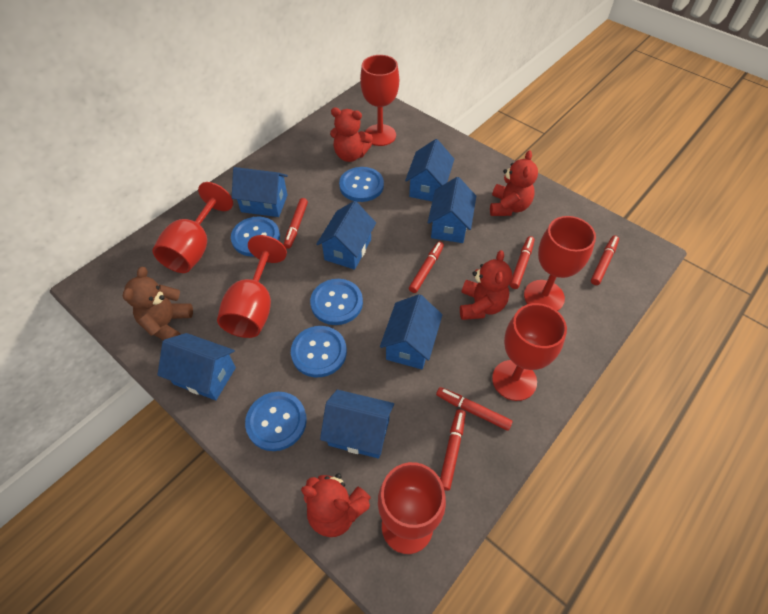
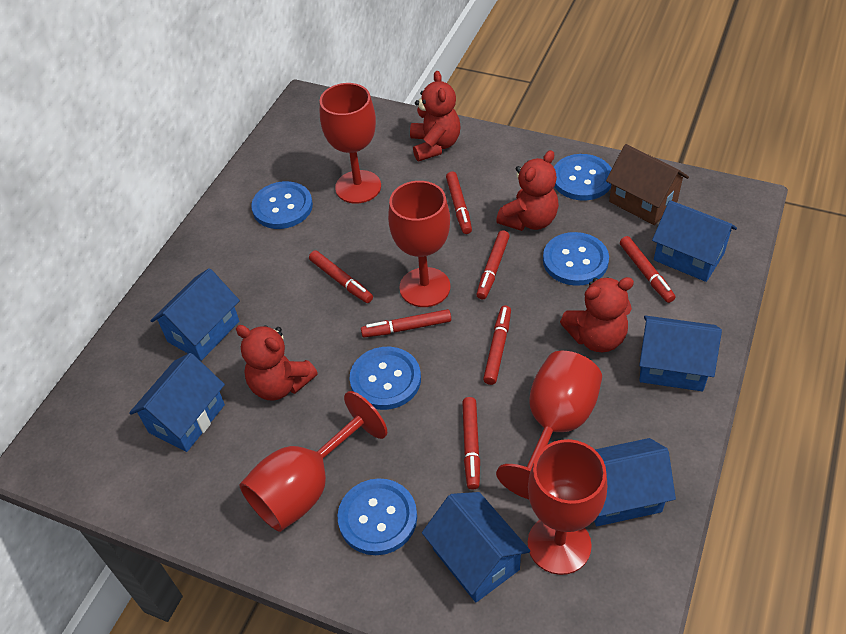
blue house: [157,333,236,400] [232,167,288,217] [316,201,376,270] [320,390,394,459] [380,294,442,369] [405,139,454,201] [428,177,476,243] = 7 -> [129,353,225,452] [150,268,240,361] [422,492,530,602] [594,438,676,526] [639,316,722,391] [652,200,737,282] = 6
brown house: none = 0 -> [606,144,689,225] = 1
brown teddy bear: [123,267,193,340] = 1 -> none = 0
red goblet: [152,182,233,273] [217,235,287,338] [360,55,399,146] [378,462,446,554] [492,303,567,401] [524,216,596,311] = 6 -> [240,391,387,532] [320,83,381,204] [388,181,450,307] [496,351,602,499] [528,439,607,575] = 5
red marker: [284,198,308,249] [409,241,444,293] [436,387,513,431] [440,409,466,491] [510,236,535,289] [591,235,619,285] = 6 -> [309,250,373,303] [361,309,451,337] [446,172,472,234] [462,397,480,490] [476,230,510,300] [483,305,511,385] [620,236,675,303] = 7

